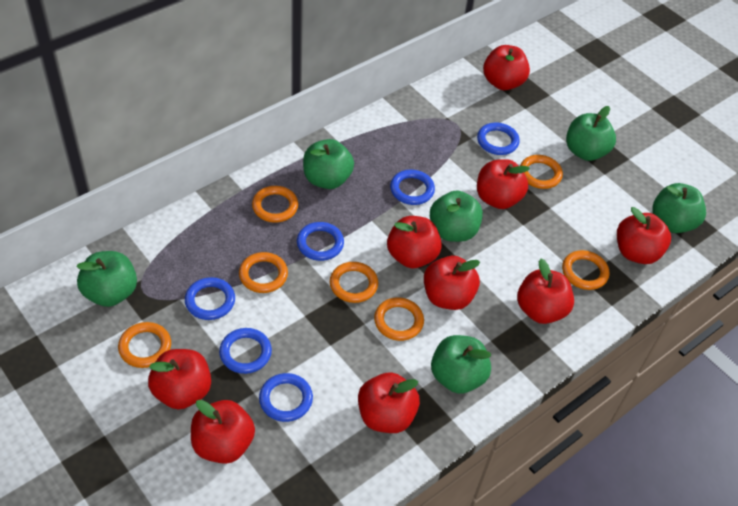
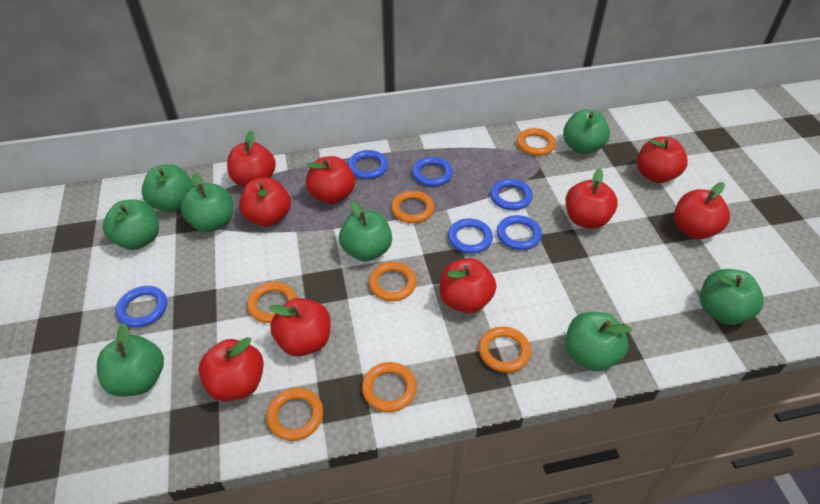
green apple: [77,251,137,307] [303,139,354,189] [430,190,483,242] [431,335,491,394] [566,106,616,161] [653,183,706,233] = 6 -> [97,323,164,397] [103,200,159,250] [142,164,194,212] [180,173,233,232] [339,201,392,261] [563,110,610,154] [565,312,632,371] [700,269,764,325] = 8

